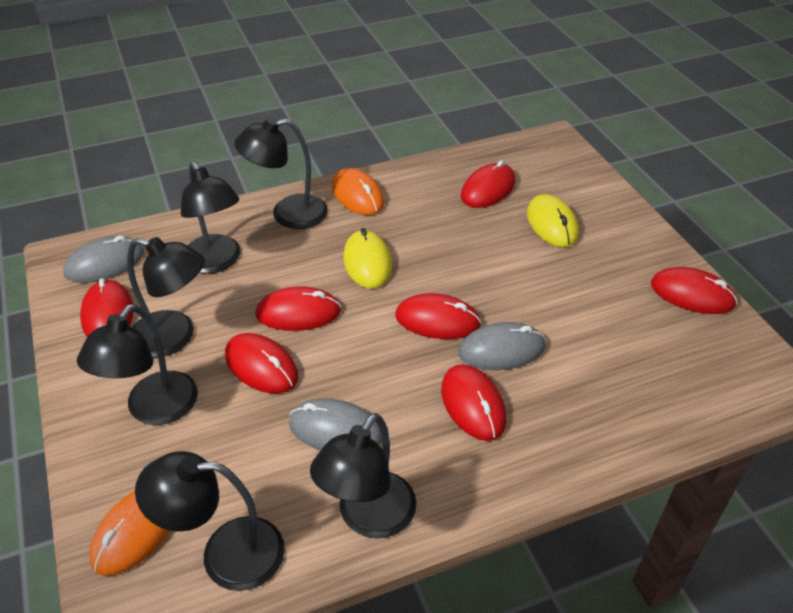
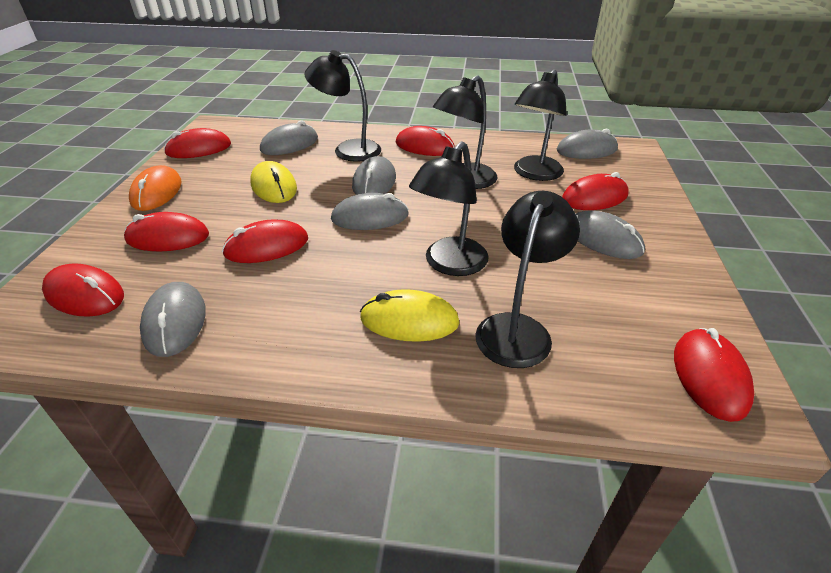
black lamp: [77,304,198,425] [127,237,205,357] [135,451,285,591] [181,161,240,274] [235,117,328,229] [310,413,416,539] = 6 -> [304,50,381,162] [409,141,489,276] [433,75,497,189] [475,191,580,368] [514,70,567,181] = 5
grey mouse: [63,236,144,283] [289,398,382,450] [458,322,546,370] = 3 -> [140,282,206,357] [260,120,318,155] [331,193,409,230] [352,156,396,195] [557,129,618,159] [576,210,645,259] = 6
orange mouse: [89,491,170,576] [332,168,385,215] = 2 -> [129,165,182,211] = 1

